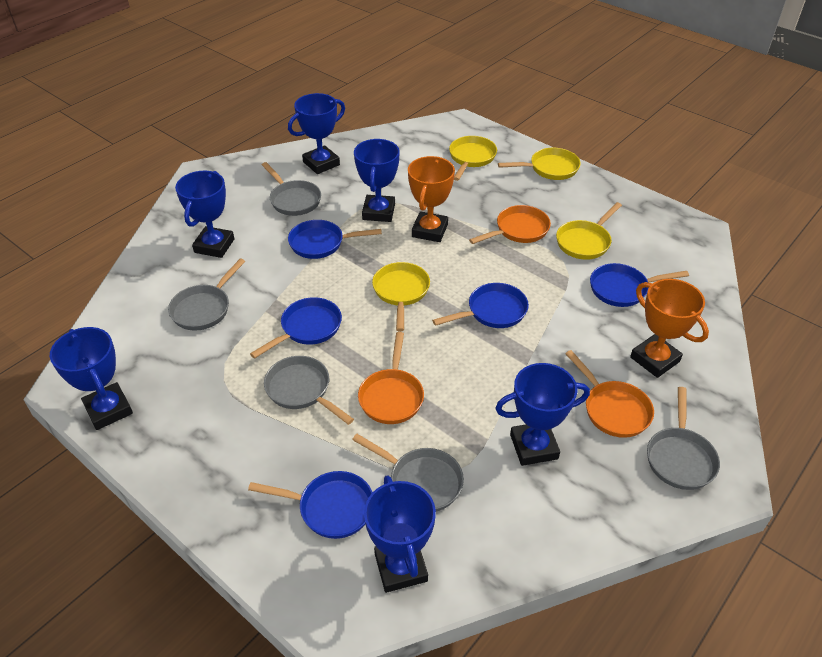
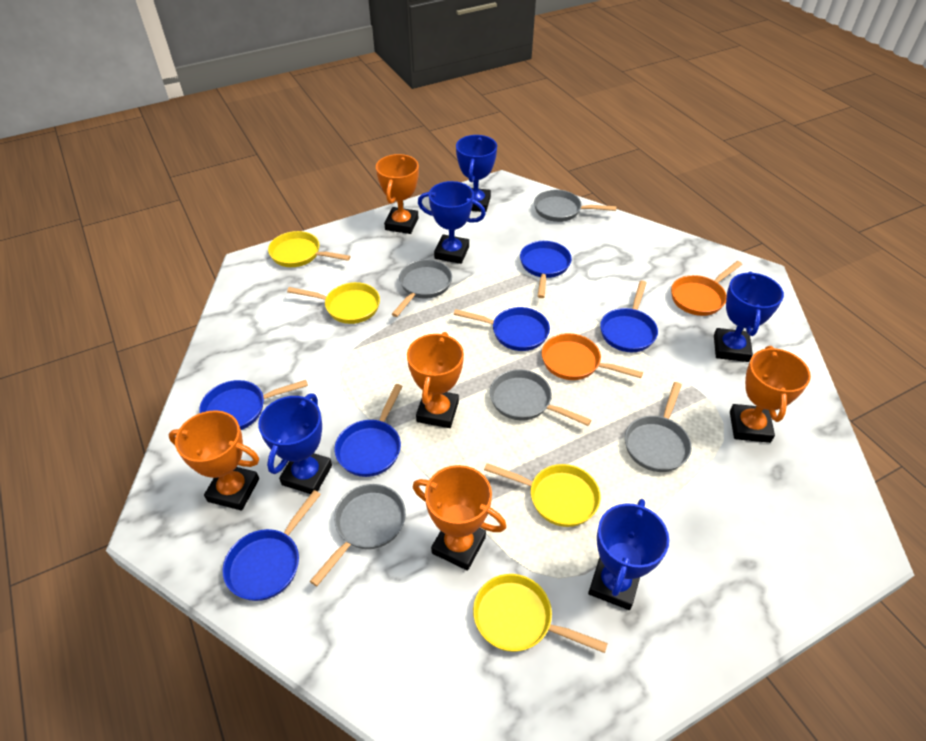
blue pan: [248,471,373,539] [250,297,342,359] [288,220,382,259] [432,283,529,328] [590,263,689,307] = 5 -> [199,380,308,430] [223,490,321,601] [335,384,403,477] [454,307,550,351] [520,241,572,298] [600,281,658,352] = 6
blue trophy: [50,327,133,430] [175,171,234,258] [288,93,345,174] [354,139,400,222] [364,475,436,593] [495,363,590,466] = 6 -> [258,393,332,494] [418,181,486,264] [456,135,497,212] [588,499,669,610] [714,272,784,362] = 5
orange pan: [358,332,424,424] [469,205,551,244] [565,350,654,438] = 3 -> [542,333,643,380] [671,261,742,316] = 2
orange trophy: [408,156,455,242] [630,279,709,378] = 2 -> [168,410,259,510] [376,154,419,234] [407,332,464,428] [413,465,506,570] [730,346,811,443] = 5

